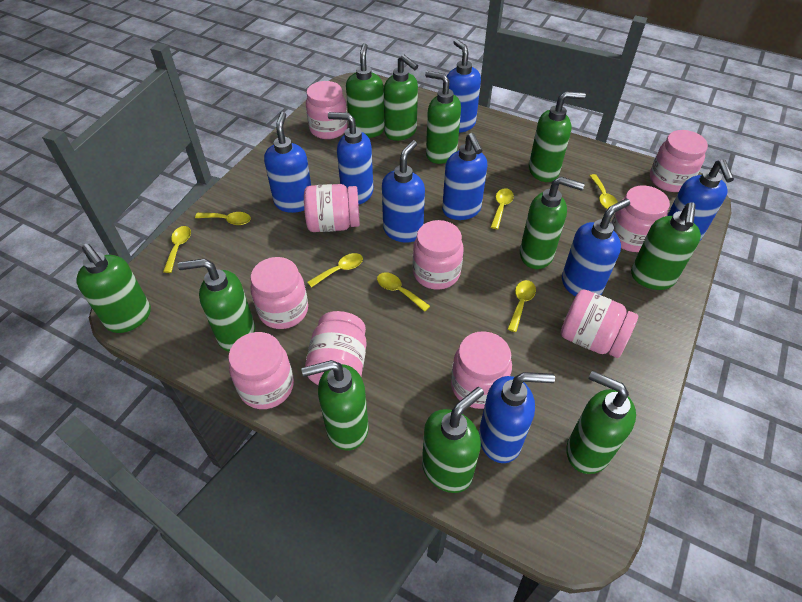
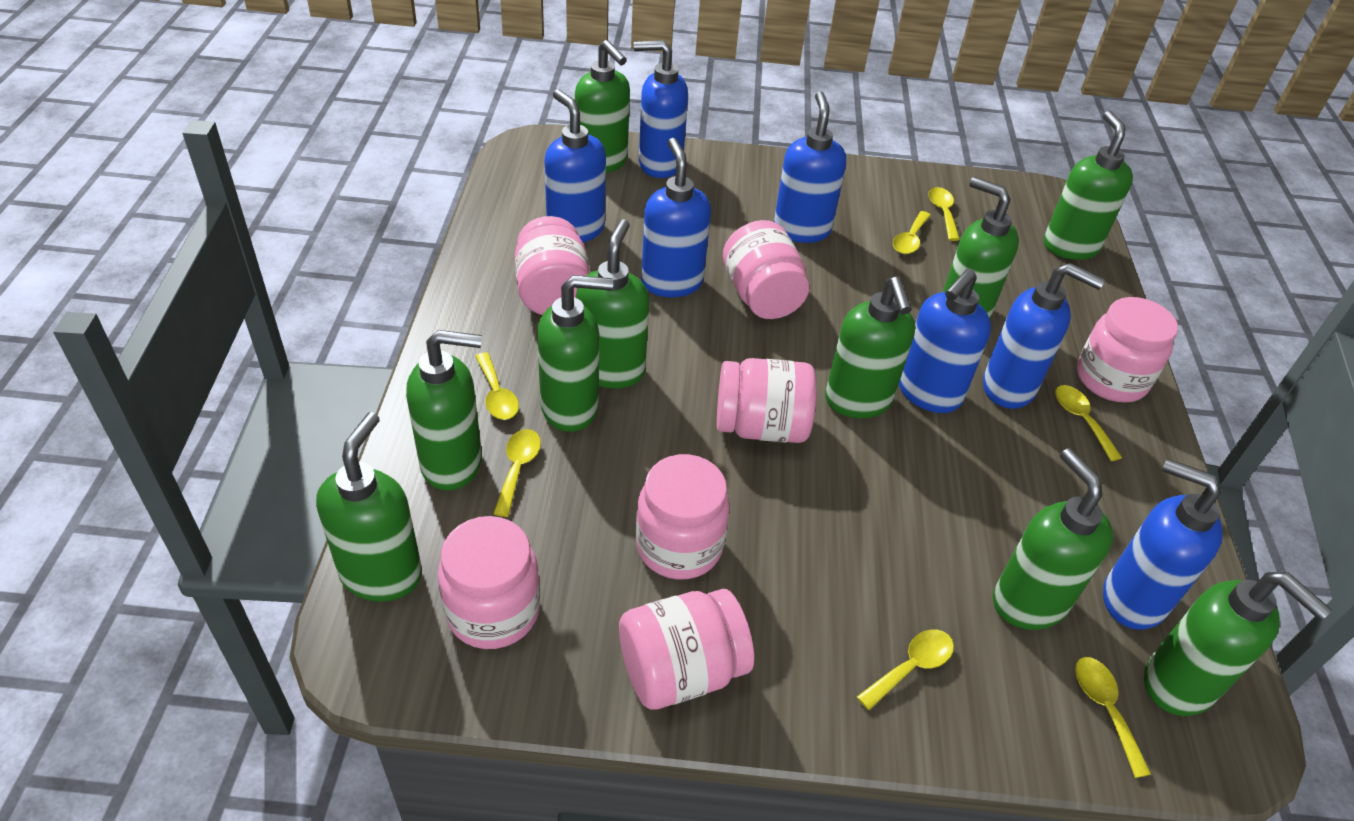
blue soap dispenser: [264,112,311,213] [328,112,373,204] [382,140,425,243] [442,133,487,220] [447,39,481,133] [479,372,555,463] [562,199,630,296] [667,159,734,242] = 8 -> [544,89,606,242] [634,40,688,178] [641,138,711,297] [774,91,846,243] [899,268,991,413] [983,263,1105,409] [1103,459,1223,630] = 7
green soap dispenser: [76,244,151,333] [178,259,255,352] [301,360,369,451] [346,43,385,138] [384,55,418,141] [422,387,484,493] [425,71,461,164] [520,176,585,269] [529,91,586,182] [566,371,636,474] [631,202,701,290] = 11 -> [316,412,422,602] [406,330,482,491] [537,275,613,432] [575,40,630,173] [576,219,649,388] [825,277,915,418] [943,177,1019,319] [993,448,1113,630] [1044,111,1133,260] [1144,572,1332,716] = 10
pink jar: [228,332,294,409] [250,257,308,329] [304,184,360,232] [305,311,367,385] [306,81,348,139] [413,220,464,290] [451,331,512,409] [561,289,638,358] [611,186,670,252] [650,130,708,192] = 10 -> [438,516,540,649] [514,216,591,315] [619,589,754,710] [636,454,730,580] [717,358,817,443] [723,220,809,319] [1077,297,1178,402] = 7

